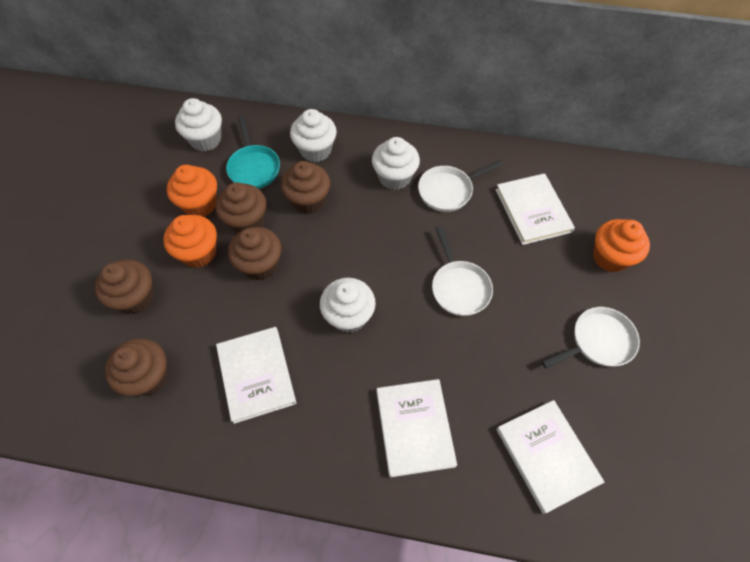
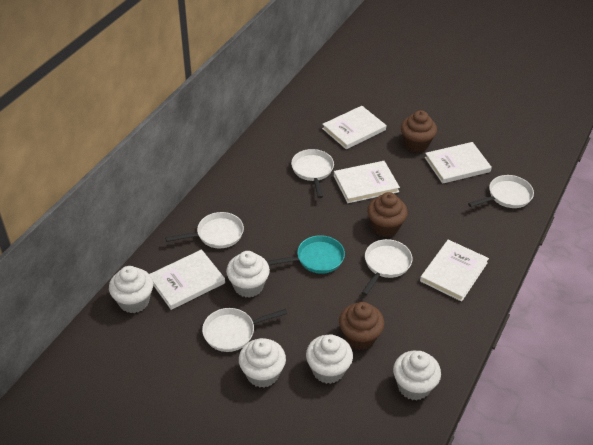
brown cupcake: [95,259,154,314] [105,338,168,396] [216,182,266,233] [228,227,281,280] [281,161,330,214] = 5 -> [339,302,384,350] [367,192,408,237] [401,110,437,153] = 3
orange cupcake: [163,215,217,268] [167,165,217,216] [593,219,650,273] = 3 -> none = 0
white book: [216,327,296,424] [376,379,457,477] [496,173,575,245] [496,400,604,514] = 4 -> [150,249,225,310] [322,106,386,149] [334,161,400,203] [420,240,489,302] [425,142,492,184] = 5
white cupcake: [175,98,222,152] [290,109,337,162] [320,278,376,333] [372,137,420,190] = 4 -> [109,266,153,313] [226,251,270,298] [239,338,286,388] [306,334,353,384] [393,351,441,400] = 5
white pan: [418,160,503,212] [432,226,493,316] [542,307,640,368] = 3 -> [165,212,244,248] [202,308,288,352] [291,149,334,198] [362,239,413,295] [468,175,534,208] = 5

